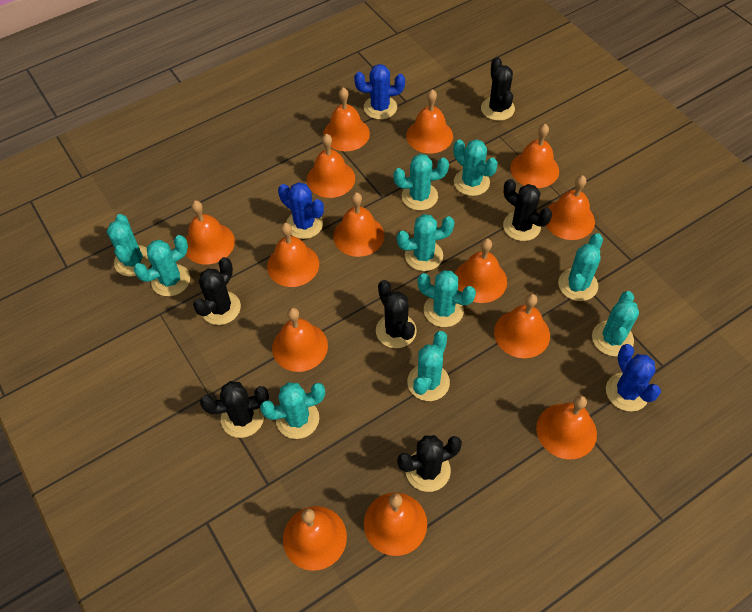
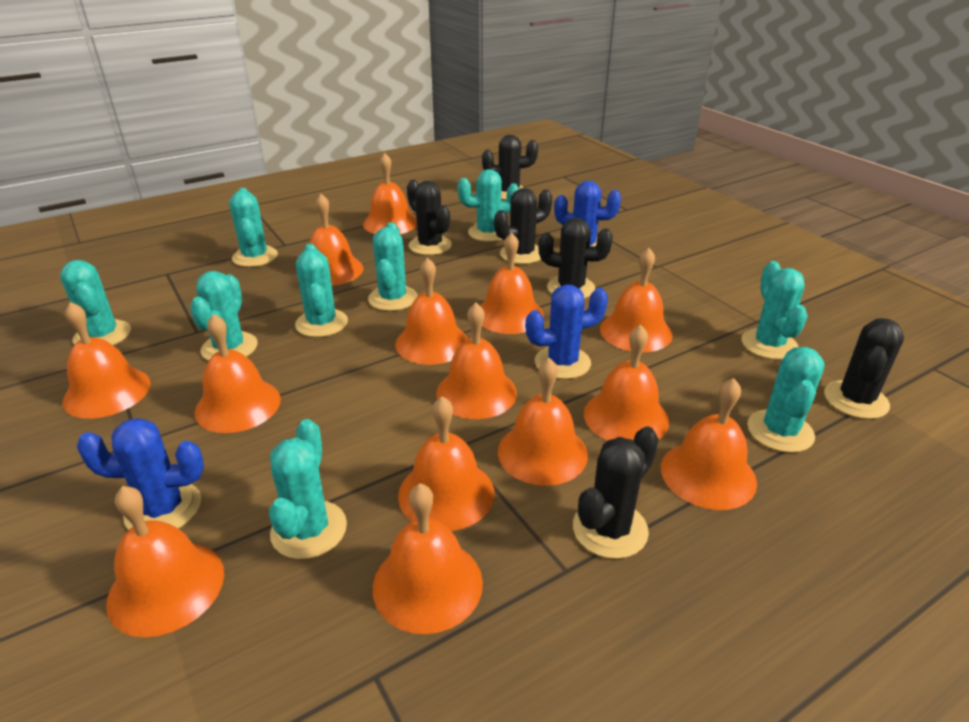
turquoise cactus: [107,214,151,277] [134,235,190,296] [260,382,325,439] [393,154,449,210] [397,214,455,271] [407,331,450,401] [417,270,476,327] [454,139,498,196] [558,233,603,301] [592,291,639,356] = 10 -> [60,260,131,345] [190,271,258,361] [229,188,278,267] [269,419,347,559] [295,243,348,337] [368,222,417,311] [457,169,519,242] [741,261,808,360] [747,347,825,453] = 9

